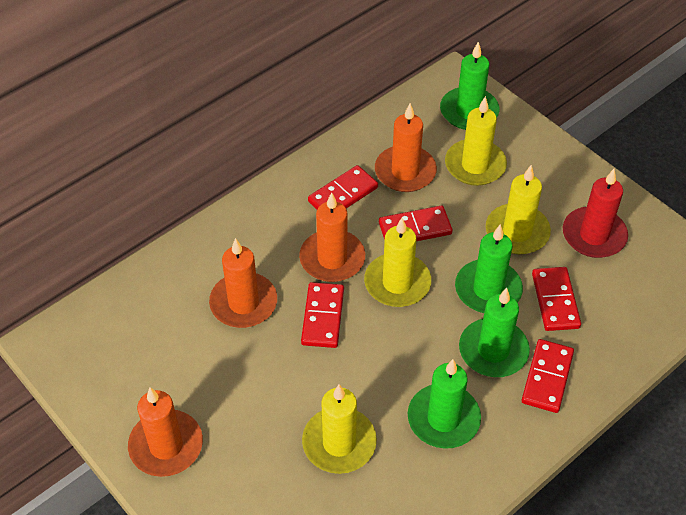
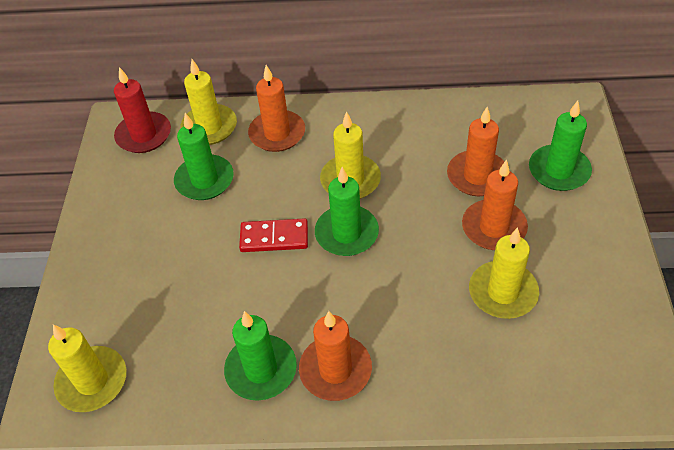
red domino: [301,282,344,348] [308,165,378,209] [379,205,453,241] [522,339,574,413] [532,267,581,331] = 5 -> [239,218,308,252] = 1

